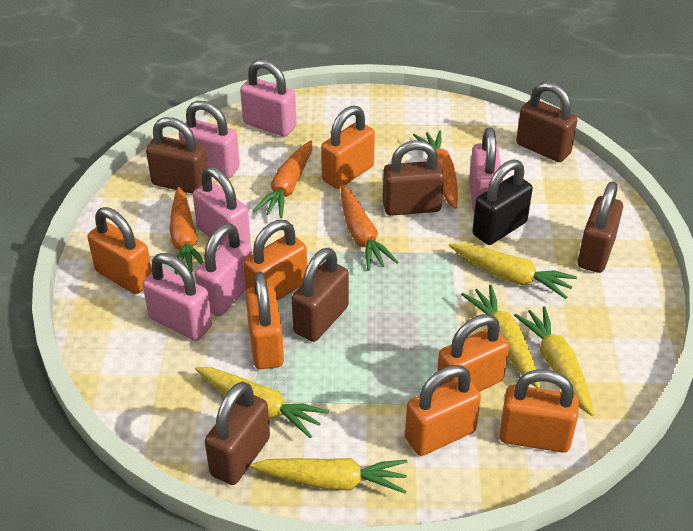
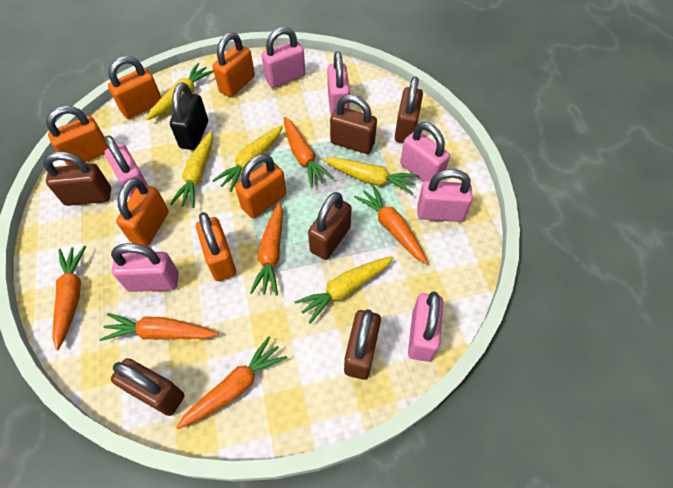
orange carrot: [169,187,204,274] [253,140,312,218] [341,185,398,271] [413,131,458,209] = 4 -> [52,246,86,350] [100,313,219,341] [176,336,287,429] [250,202,283,296] [284,117,333,187] [354,185,428,264] = 6
orange padlock: [87,207,152,294] [243,220,307,300] [245,272,284,369] [321,105,375,189] [405,365,481,456] [437,314,509,392] [499,369,579,453] = 7 -> [46,106,108,166] [108,56,162,119] [116,178,169,247] [196,212,236,281] [212,32,255,97] [235,154,287,218] = 6
pink padlock: [143,253,212,341] [179,101,240,178] [193,167,251,245] [195,223,252,316] [240,59,296,137] [469,127,503,212] = 6 -> [104,135,148,198] [111,243,179,292] [261,27,305,88] [327,51,350,115] [400,122,450,182] [408,291,443,362] [417,169,473,222] = 7

